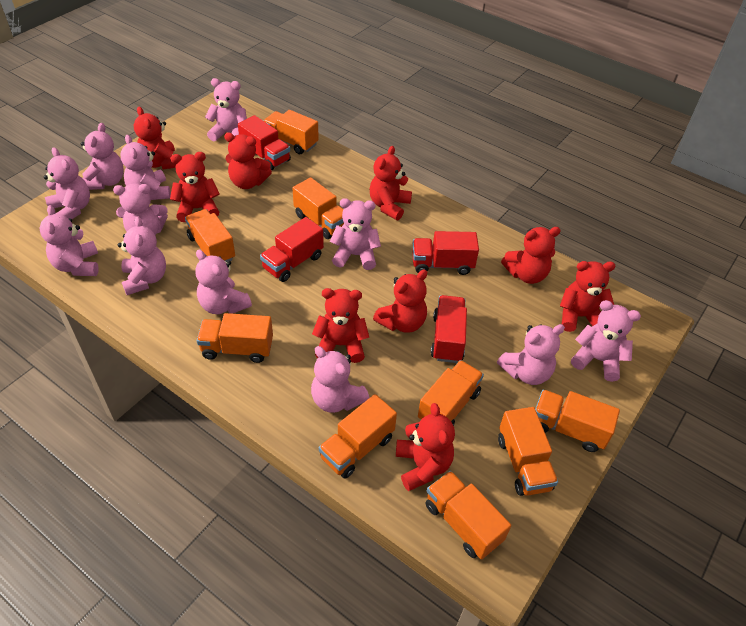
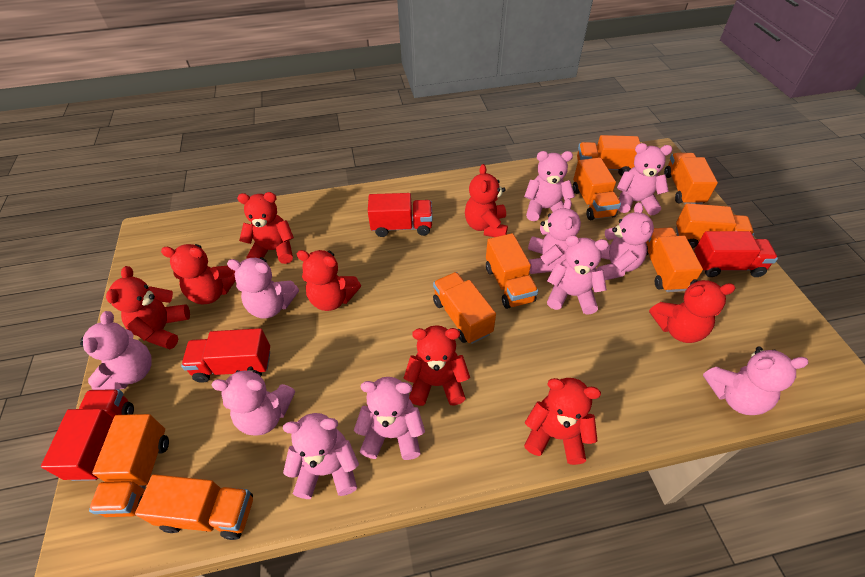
pink teddy bear: [39,205,99,276] [44,147,90,219] [81,123,124,190] [113,184,168,235] [118,216,166,295] [120,135,171,200] [195,249,252,314] [205,78,247,141] [311,346,369,413] [330,198,381,270] [497,324,565,385] [571,300,641,382] = 12 -> [80,311,152,390] [211,366,295,436] [227,257,299,318] [283,413,359,499] [354,377,425,460] [524,151,575,221] [528,198,581,274] [547,235,609,315] [597,202,654,280] [617,143,672,215] [703,347,809,415] = 11
red teddy bear: [134,107,176,169] [170,152,220,222] [224,133,272,189] [312,288,369,363] [370,146,412,220] [373,270,427,333] [396,403,455,491] [501,227,561,284] [560,261,616,332] = 9 -> [106,266,190,349] [161,244,236,304] [237,192,294,264] [297,250,361,311] [404,325,470,406] [465,164,508,237] [524,378,601,465] [649,279,736,343] = 8

